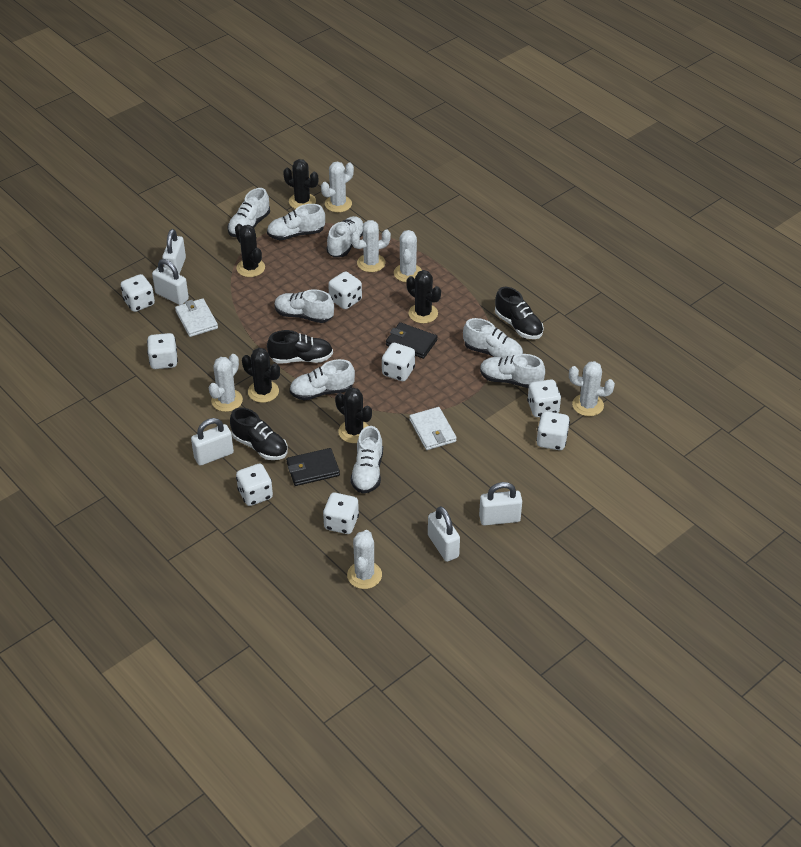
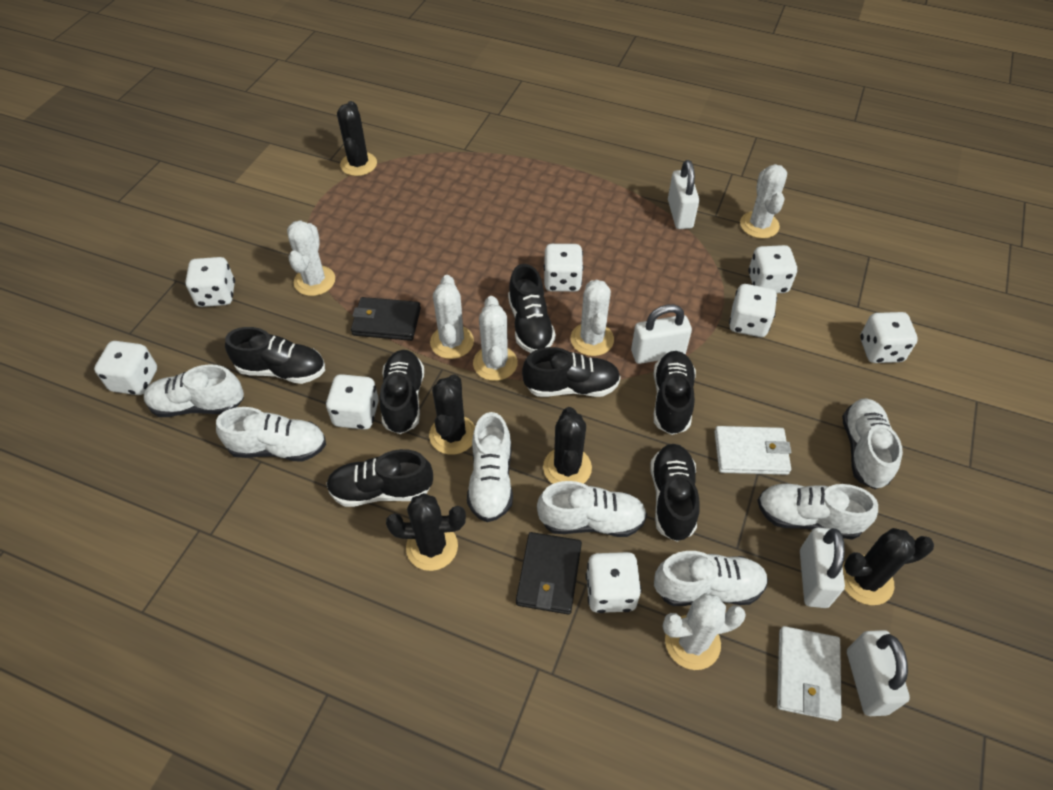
black shoe: [230,408,288,460] [267,330,333,363] [495,287,544,339] = 3 -> [225,327,325,384] [326,449,433,507] [380,350,424,434] [508,264,556,353] [522,347,621,397] [650,444,700,542] [653,351,696,435] = 7
white padlock: [152,259,189,305] [162,229,186,274] [191,418,234,466] [428,506,460,562] [479,482,522,525] = 5 -> [631,304,692,364] [668,160,699,229] [800,528,845,608] [847,630,910,716] = 4
white shoe: [227,188,270,237] [267,204,325,240] [274,289,334,323] [289,359,355,400] [327,216,363,257] [350,426,383,494] [463,318,523,358] [480,354,545,388] = 8 -> [144,364,244,417] [216,407,326,462] [467,412,513,522] [537,481,647,537] [654,551,768,606] [757,484,878,540] [842,398,903,489] = 7

